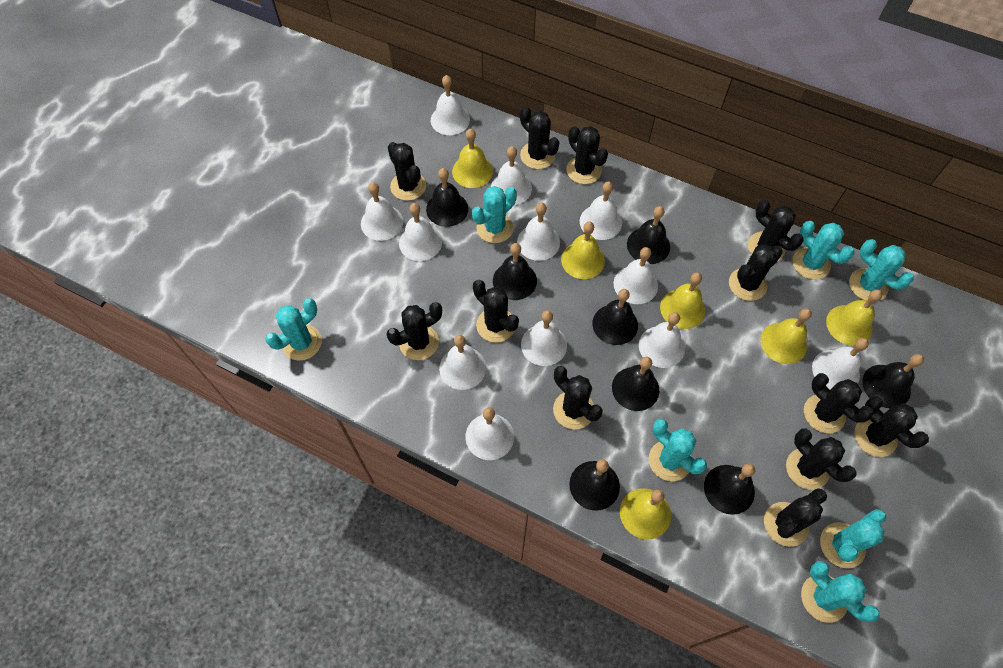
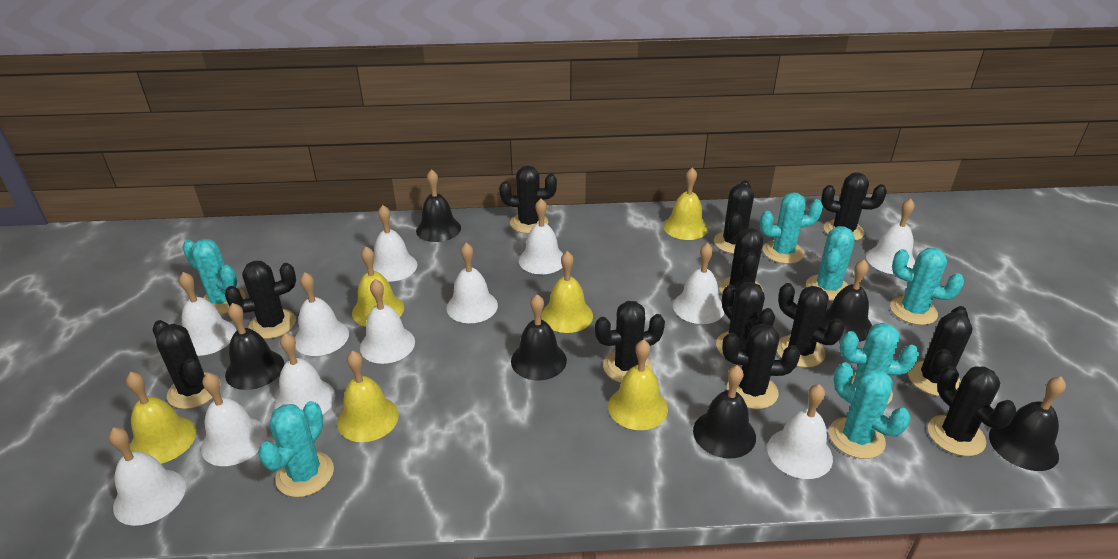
black bell: [426,168,468,227] [493,243,537,300] [569,459,620,511] [592,289,638,345] [612,357,659,411] [627,206,670,264] [704,464,755,515] [862,354,924,408] = 8 -> [225,303,284,390] [416,169,461,242] [511,294,567,381] [693,365,756,458] [821,259,872,342] [989,376,1066,471] = 6

